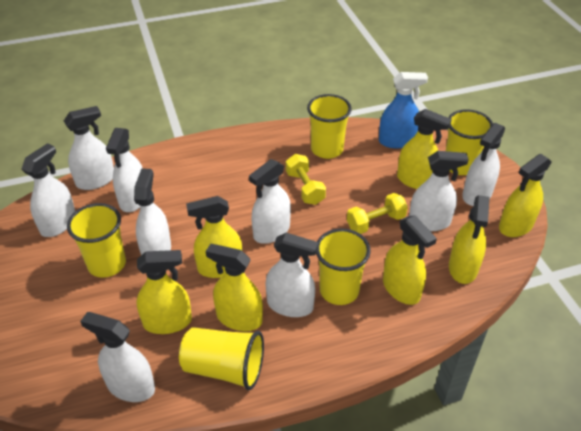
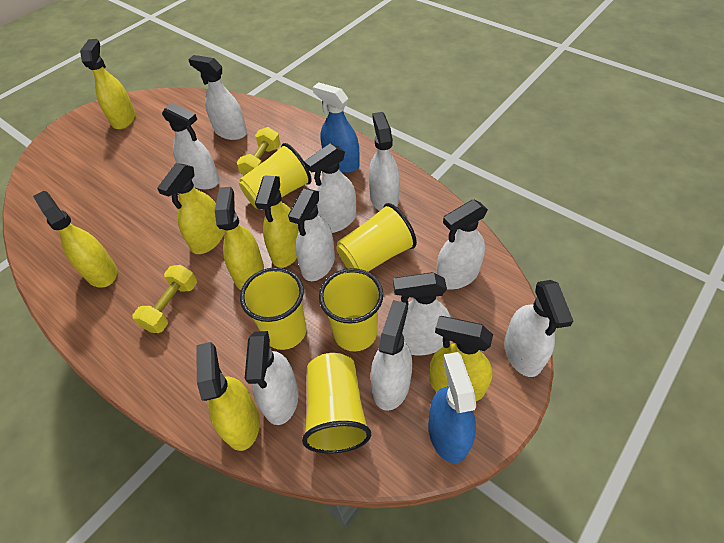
blue spray bottle: [379,72,428,148] = 1 -> [313,82,360,173] [428,352,476,463] = 2
white spray bottle: [22,143,75,237] [64,106,114,190] [80,312,155,402] [106,128,143,212] [134,169,171,255] [249,159,291,244] [265,233,318,317] [409,151,469,231] [462,123,505,206] = 9 -> [162,103,220,189] [188,55,247,140] [245,331,299,425] [288,189,335,281] [304,143,356,233] [369,112,400,211] [371,300,412,411] [393,272,451,355] [436,199,488,289] [504,280,573,377] = 10

